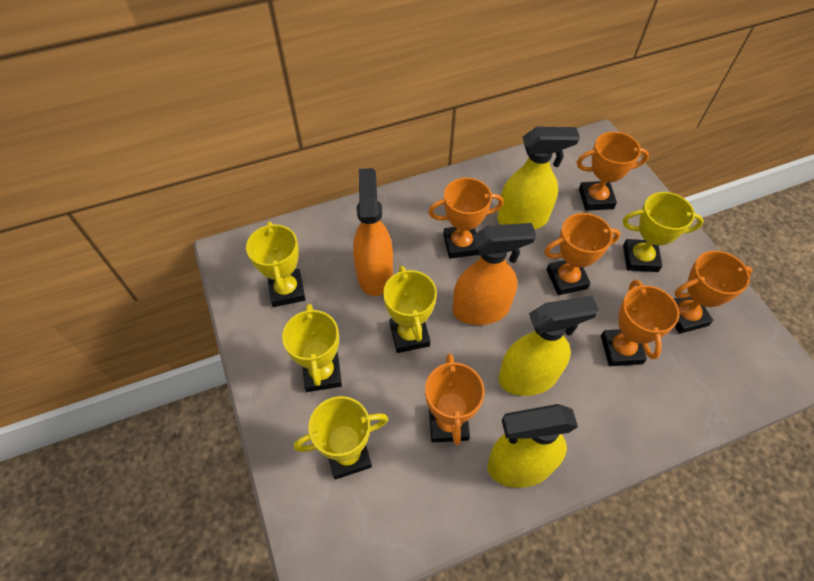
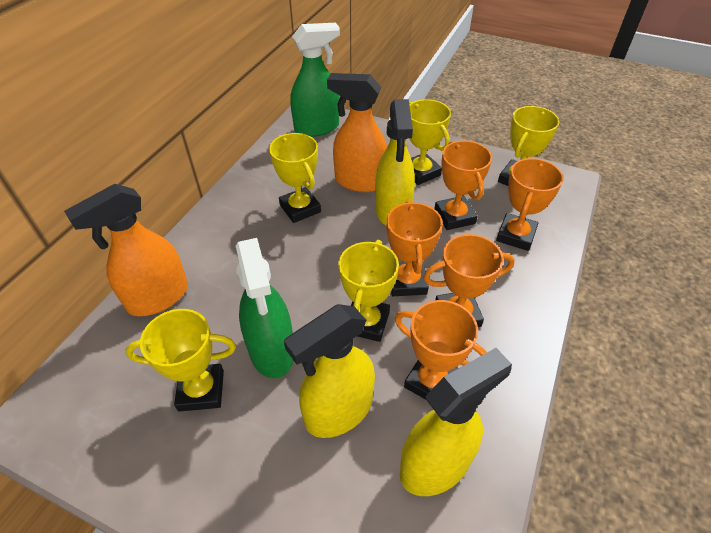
green spray bottle: none = 0 -> [236,238,294,378] [290,23,340,137] = 2
orange trophy: [425,353,485,445] [428,178,504,259] [544,213,620,295] [577,132,649,211] [601,280,679,366] [674,251,753,334] = 6 -> [387,201,443,296] [395,300,487,399] [423,234,515,327] [434,141,492,230] [496,158,564,251] = 5

